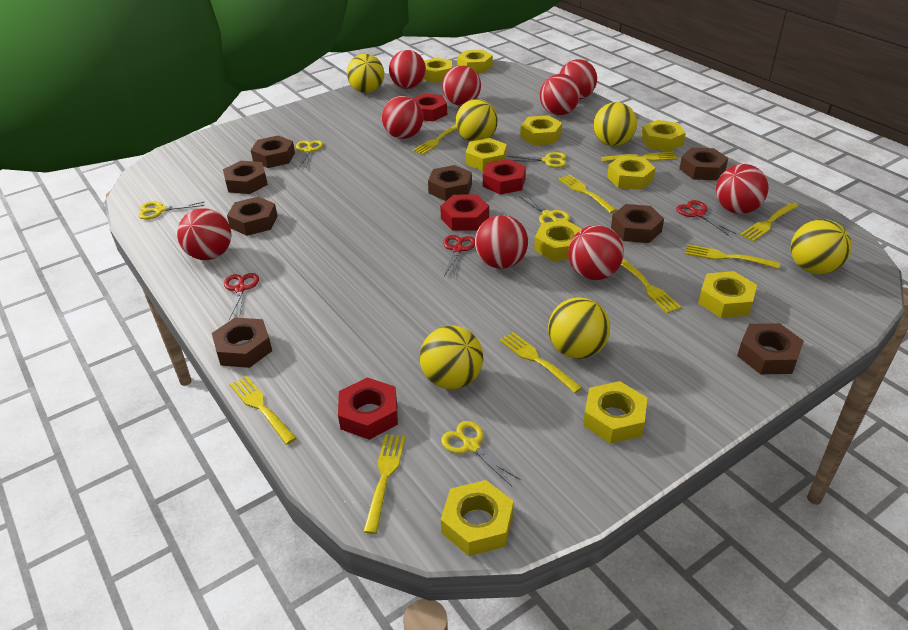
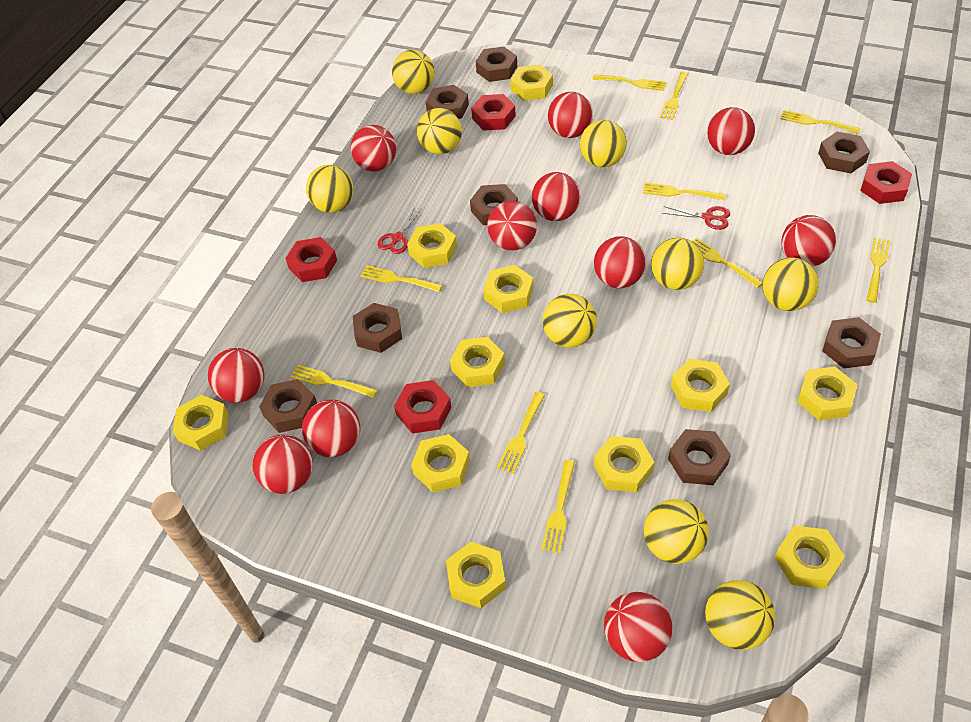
red ball: [177,208,231,260] [382,96,423,139] [389,50,426,89] [442,65,481,106] [475,215,528,269] [540,74,580,115] [559,59,597,100] [568,225,624,280] [716,164,769,214] = 9 -> [208,348,264,403] [252,434,313,494] [302,399,360,457] [350,125,396,171] [487,200,537,250] [532,172,580,221] [548,92,593,138] [594,236,646,288] [604,592,672,662] [707,107,755,155] [781,215,836,267] = 11
red scissors: [224,273,259,320] [443,235,475,276] [676,200,736,236] = 3 -> [377,207,422,254] [662,206,730,230] = 2
yellow ball: [347,54,384,93] [420,326,483,389] [456,99,498,141] [548,297,610,359] [593,102,637,147] [791,219,851,274] = 6 -> [306,165,353,213] [392,50,434,94] [417,108,462,154] [543,294,597,348] [580,120,627,167] [644,499,709,564] [651,238,704,290] [705,580,775,650] [763,258,819,311] = 9
yellow fork: [229,376,296,445] [363,434,406,534] [413,125,457,155] [499,332,583,393] [558,174,617,213] [601,152,677,162] [621,258,681,313] [685,244,780,269] [740,202,798,241] = 9 -> [290,365,378,398] [360,265,442,292] [497,392,545,474] [541,460,575,553] [593,75,666,91] [643,183,726,201] [660,72,688,120] [692,238,763,288] [780,110,861,134] [866,237,890,303] = 10
yellow nut: [424,58,452,83] [441,480,514,556] [457,50,493,73] [466,138,507,171] [520,115,562,145] [534,220,582,261] [583,381,647,444] [607,156,656,190] [641,120,686,152] [698,271,757,318] = 10 -> [173,395,229,451] [407,223,457,268] [411,434,470,492] [446,542,506,608] [450,337,505,387] [483,265,534,313] [510,64,553,101] [594,436,654,493] [671,359,730,412] [775,526,845,589] [797,367,857,420] = 11
yellow scissors: [138,202,204,219] [296,140,323,169] [441,421,521,486] [507,152,566,168] [519,193,570,223] = 5 -> none = 0

